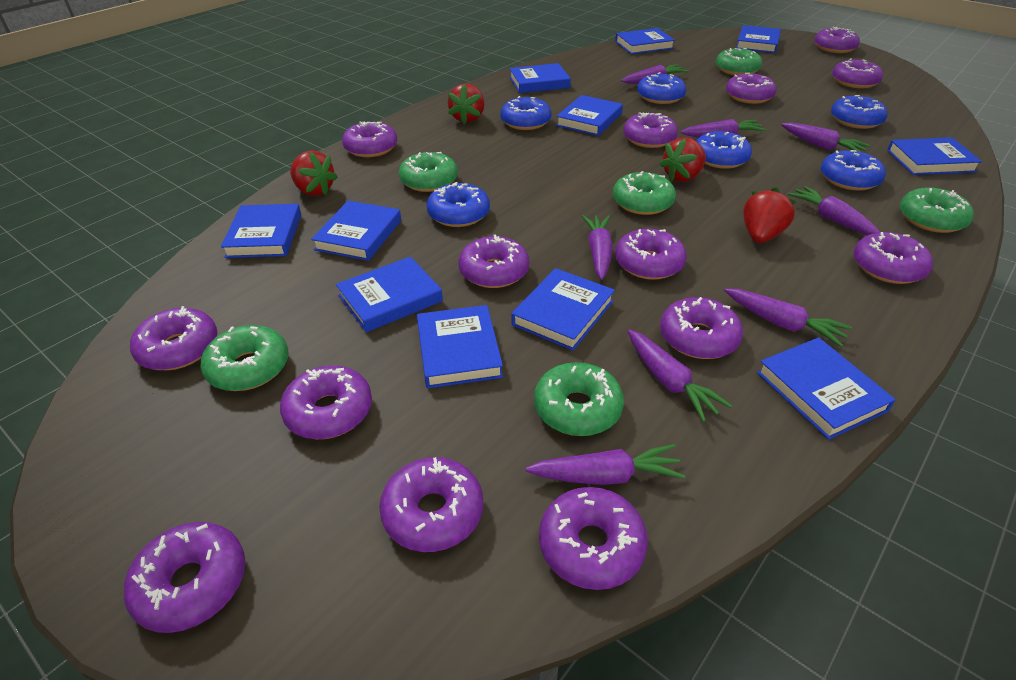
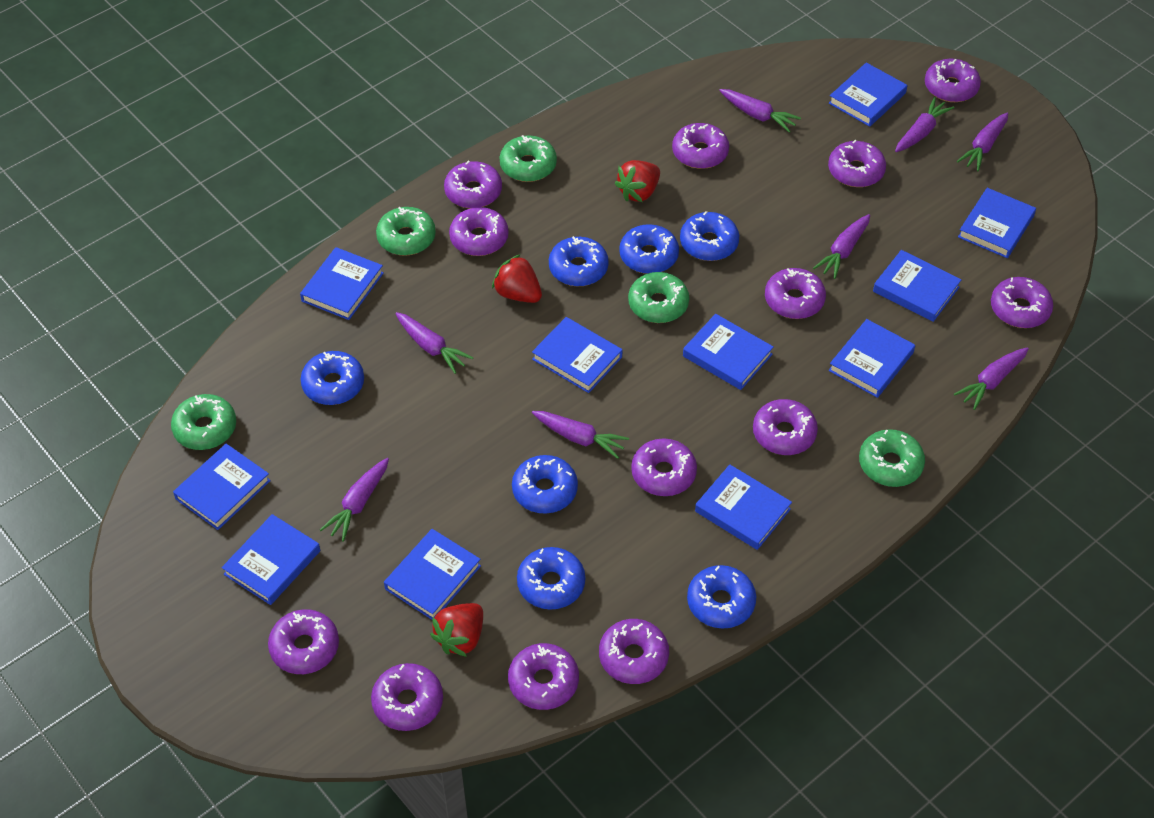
blue donut: [426,182,490,227] [500,96,552,130] [637,72,686,104] [696,131,752,169] [821,150,886,191] [831,95,888,129] = 6 -> [301,351,364,405] [512,455,578,514] [517,547,585,610] [549,236,609,286] [619,224,679,274] [680,211,739,261] [687,565,756,629] = 7
green donut: [201,325,289,391] [399,152,458,192] [534,362,624,436] [613,171,676,215] [716,48,762,75] [900,187,974,233] = 6 -> [171,394,236,450] [376,207,436,256] [500,135,557,182] [628,272,689,323] [859,429,925,487] = 5
purple donut: [124,522,245,633] [130,306,217,370] [280,365,372,439] [342,121,397,157] [379,457,483,552] [458,234,529,288] [539,487,648,590] [615,229,687,280] [623,112,678,148] [660,297,743,359] [726,73,777,104] [814,27,860,53] [832,58,883,89] [854,232,933,284] = 14 -> [268,609,339,674] [371,663,443,731] [444,161,502,208] [449,207,509,256] [508,643,579,710] [599,619,669,684] [631,438,697,496] [672,123,729,169] [753,399,818,455] [765,268,826,319] [828,140,886,187] [925,59,981,102] [991,277,1053,328] = 13
red strawberry: [290,150,338,196] [448,83,484,124] [659,137,706,182] [743,187,796,243] = 4 -> [430,603,483,657] [492,254,542,303] [614,160,660,202] = 3

